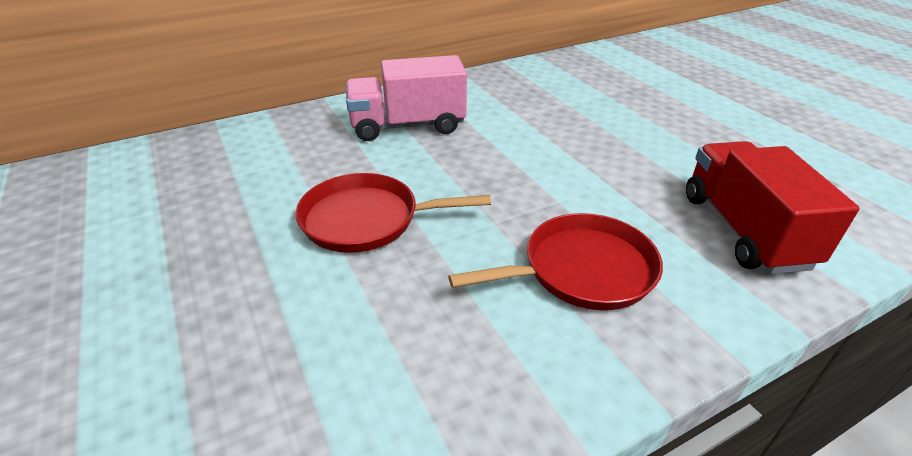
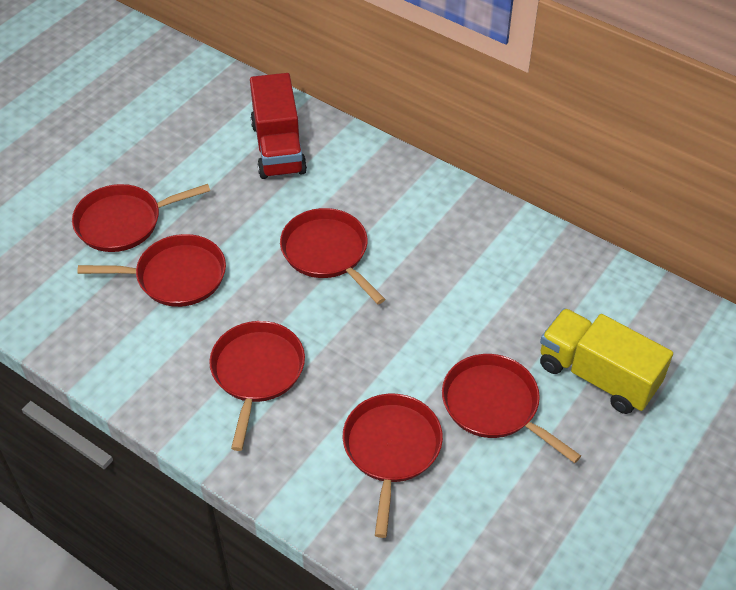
pink truck: [346,55,467,141] = 1 -> none = 0
red pan: [295,173,491,253] [448,213,663,310] = 2 -> [72,184,210,252] [77,234,226,307] [209,321,305,451] [280,208,385,304] [343,394,443,538] [442,354,581,463] = 6
yellow truck: none = 0 -> [540,308,673,414] = 1

